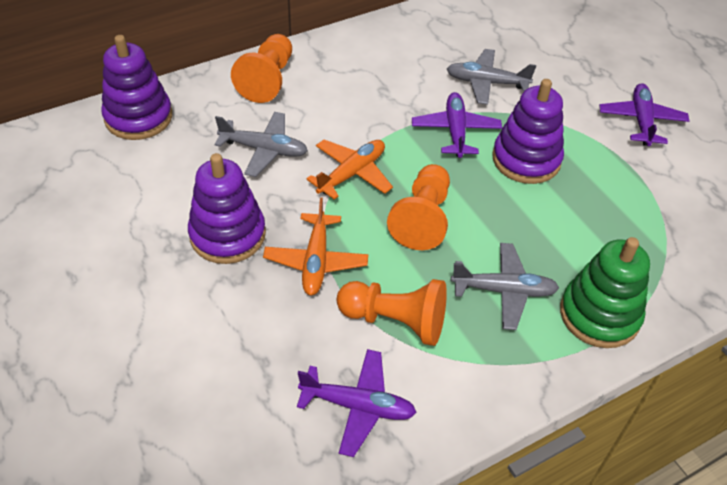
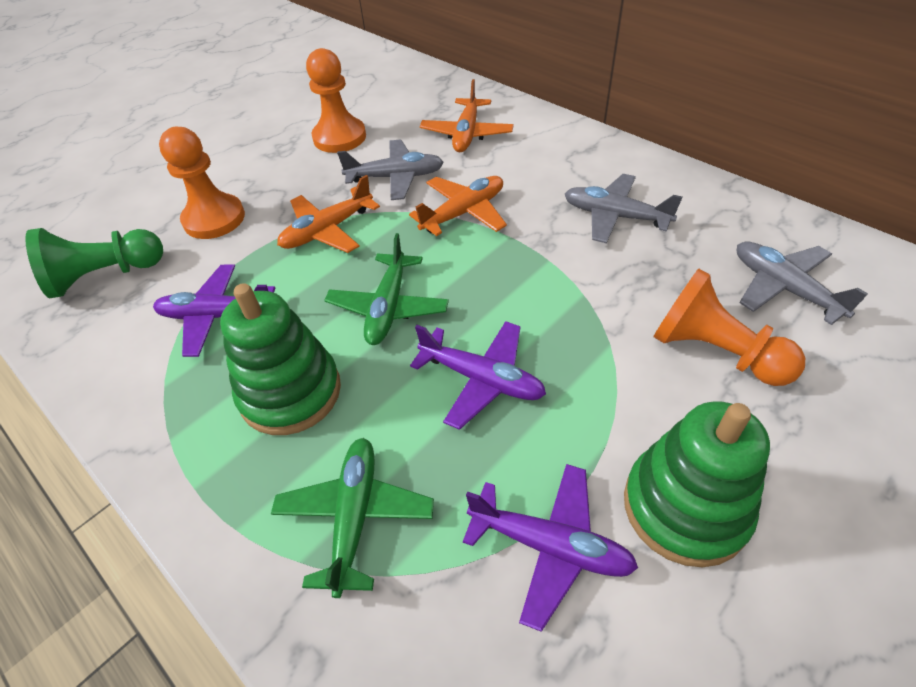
green pawn: none = 0 -> [25,228,163,298] = 1
green plane: none = 0 -> [271,438,434,598] [324,233,449,345] = 2
green stacking toy: [560,237,650,348] = 1 -> [220,283,341,435] [624,401,770,567] = 2
orange plane: [263,197,368,295] [306,140,393,200] = 2 -> [277,175,380,253] [409,176,507,236] [420,79,514,152] = 3
purple stacking toy: [101,35,172,140] [188,153,266,264] [492,79,564,184] = 3 -> none = 0

